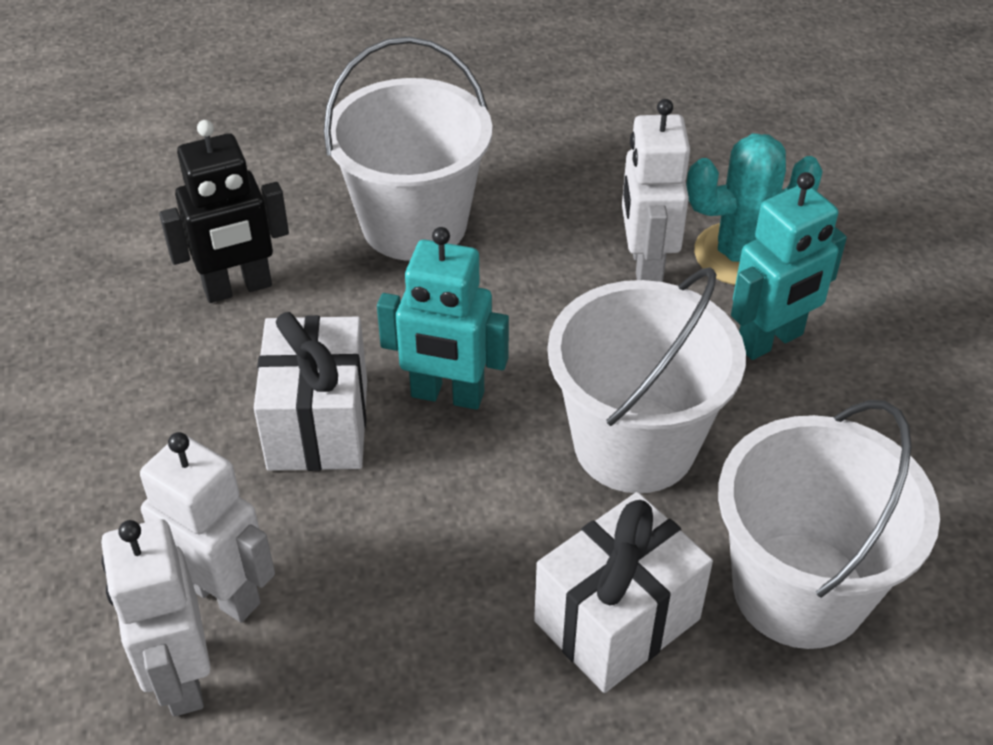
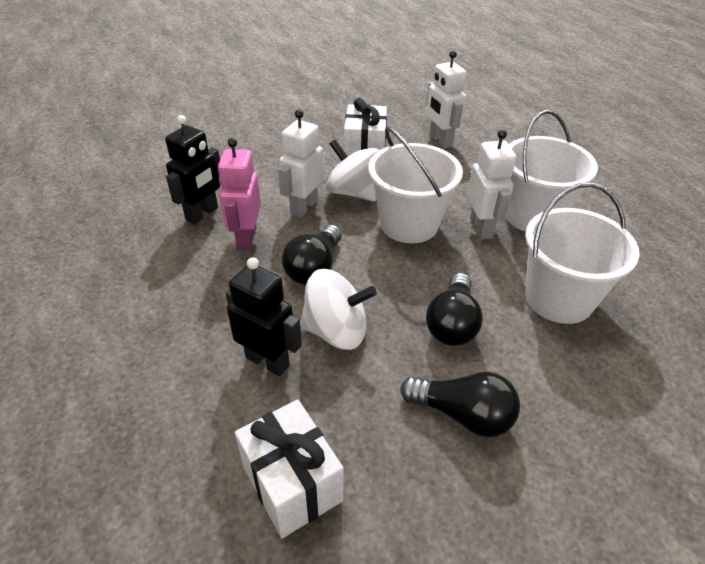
black light bulb: none = 0 -> [282,225,342,285] [400,372,520,437] [426,273,483,346] = 3
black robot: [159,120,289,303] = 1 -> [165,115,220,225] [226,257,302,376] = 2
pink robot: none = 0 -> [218,138,261,250] = 1
turquoise cactus: [687,133,823,285] = 1 -> none = 0
turquoise robot: [377,227,509,410] [731,172,847,360] = 2 -> none = 0
white spinning top: none = 0 -> [300,269,377,350] [326,139,379,202] = 2

